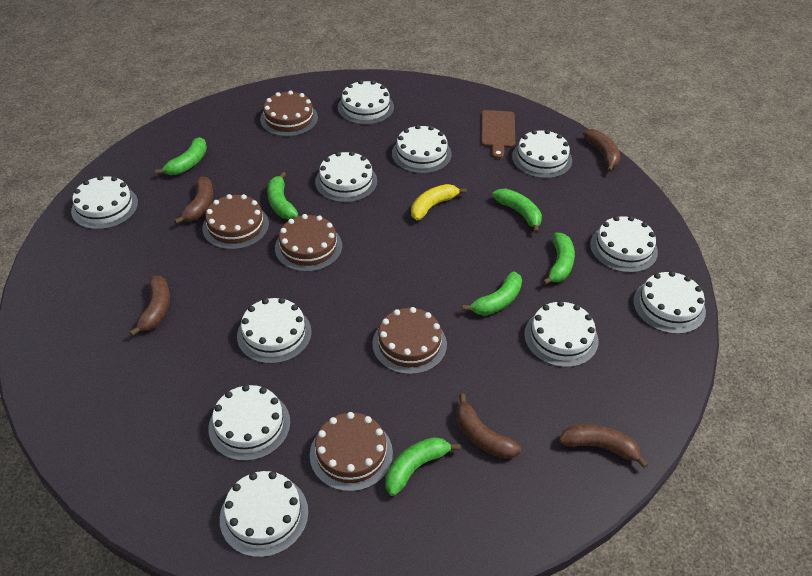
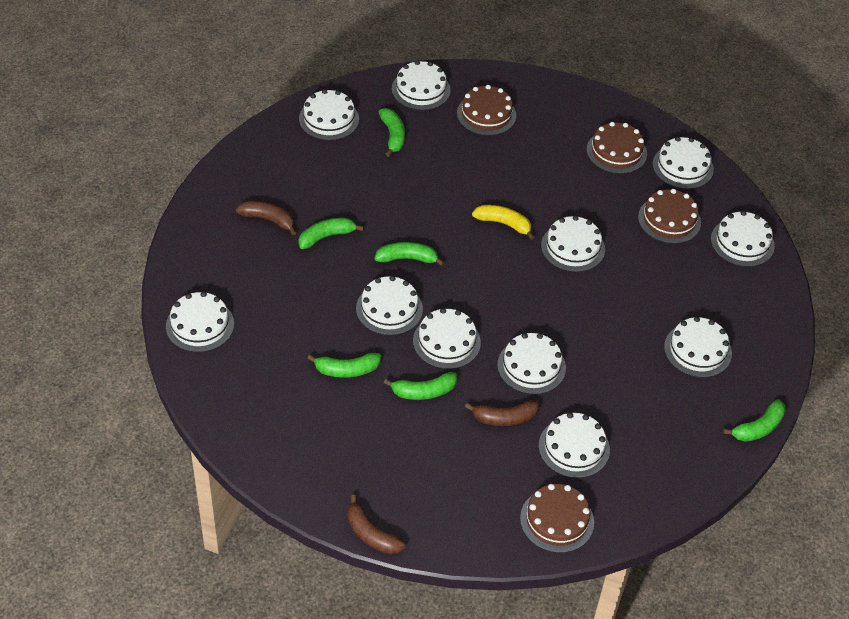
brown banana: [129,276,170,336] [174,176,213,224] [456,394,521,459] [559,424,648,468] [583,129,620,172] = 5 -> [235,201,297,235] [348,495,406,554] [465,400,540,426] = 3
brown cake: [202,194,269,250] [260,90,318,137] [275,214,342,272] [310,412,393,492] [372,307,447,374] = 5 -> [457,85,516,136] [520,484,594,553] [587,122,647,174] [638,189,701,244] = 4
brown cutting board: [481,110,515,159] = 1 -> none = 0

